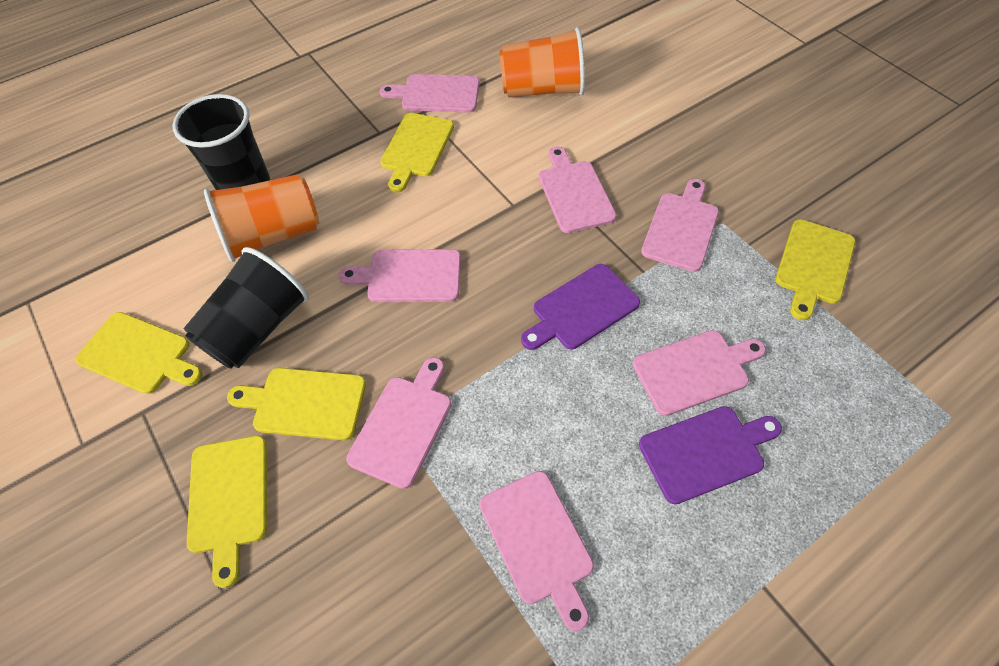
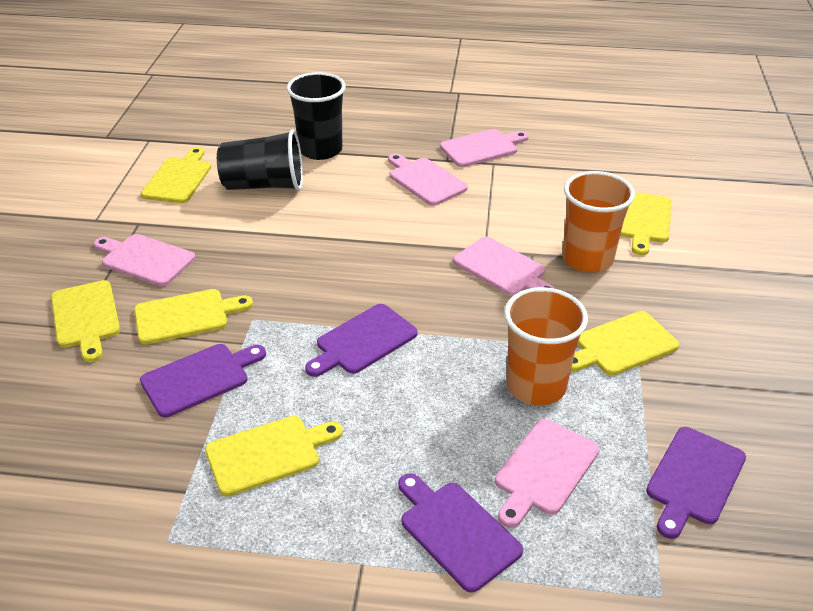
pink cutting board: [339,249,461,302] [346,357,452,489] [380,74,480,113] [479,471,594,631] [539,146,617,233] [632,330,766,416] [641,179,719,272] = 7 -> [93,234,195,286] [388,153,468,206] [440,129,529,167] [453,237,556,296] [495,419,600,528] = 5
purple cutting board: [521,264,640,350] [639,406,782,504] = 2 -> [140,344,266,417] [305,304,417,377] [398,473,523,593] [646,427,746,539] = 4
yellow cutting board: [75,312,202,394] [187,436,267,588] [227,368,366,440] [380,113,454,193] [775,219,855,320] = 5 -> [51,280,120,362] [134,289,253,345] [141,147,211,203] [205,416,343,497] [571,311,679,375] [620,192,671,255] = 6

